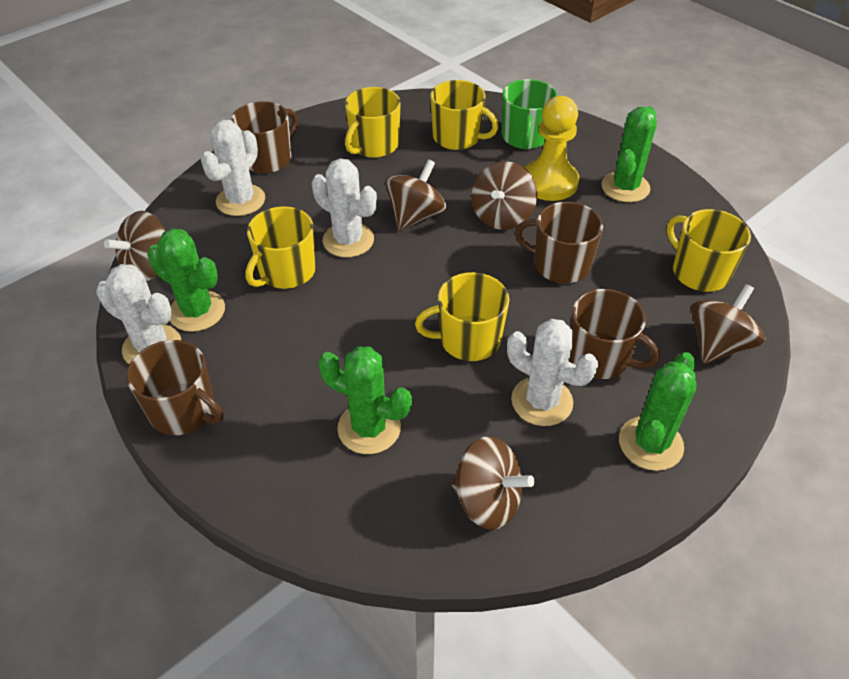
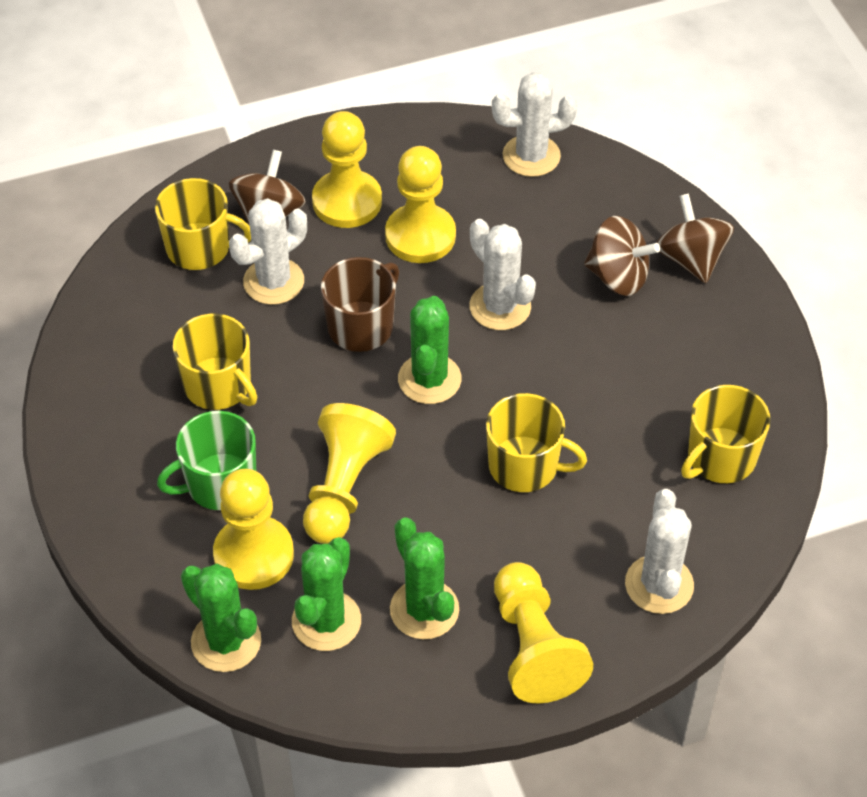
brown mug: [126,340,223,435] [231,101,298,174] [515,202,603,283] [569,289,660,379] = 4 -> [321,257,399,352] = 1
brown spinning top: [104,211,165,281] [385,159,446,231] [451,436,534,530] [471,161,537,230] [691,284,765,364] = 5 -> [229,150,306,226] [584,216,660,296] [656,193,734,283] = 3
yellow mug: [246,206,316,289] [345,87,401,158] [415,272,509,361] [430,80,499,150] [667,209,751,292] = 5 -> [155,178,251,270] [173,314,257,410] [486,393,587,492] [681,385,771,483] = 4
yellow pawn: [525,96,579,201] = 1 -> [213,469,294,590] [303,403,396,544] [312,111,382,228] [385,146,456,263] [494,562,593,703] = 5

